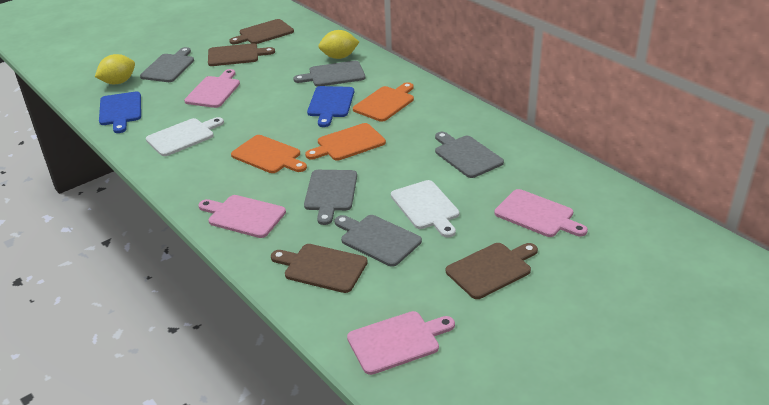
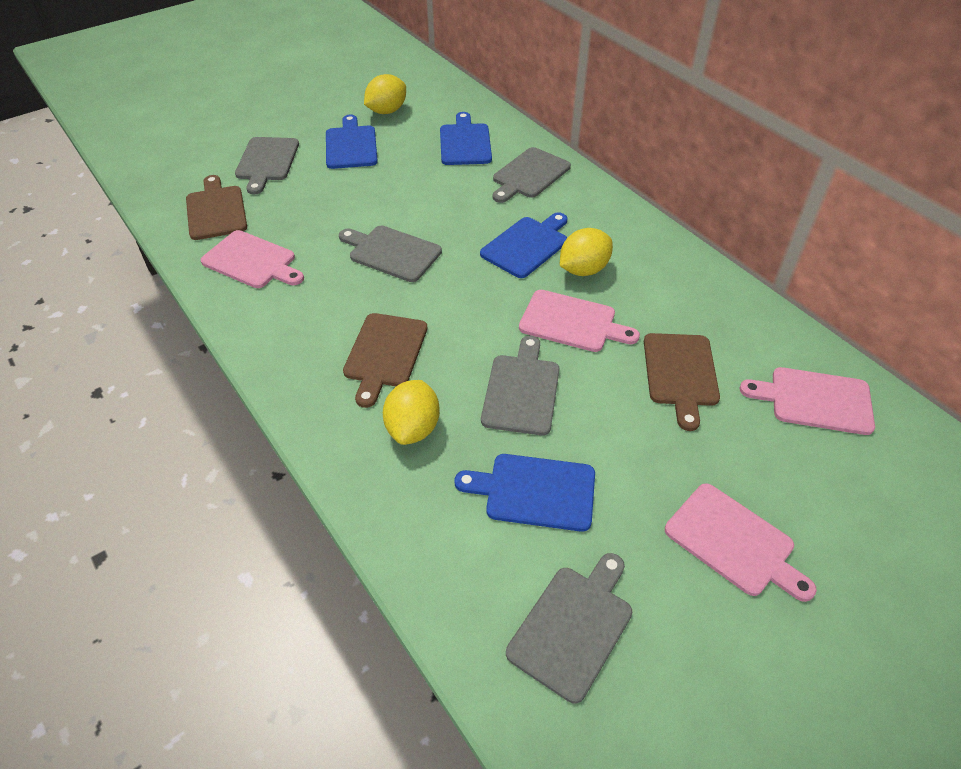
blue cutting board: [99,91,141,133] [307,86,354,127] = 2 -> [326,115,378,169] [440,112,492,165] [455,454,595,532] [480,212,568,278] = 4
brown cutting board: [208,43,275,66] [229,19,294,44] [271,244,368,293] [446,243,538,299] = 4 -> [186,175,247,240] [343,313,427,408] [644,333,720,431] = 3
orange cutting board: [231,135,307,173] [305,123,386,161] [353,82,414,122] = 3 -> none = 0
white cutting board: [146,117,224,156] [391,180,459,238] = 2 -> none = 0
yellow lemon: [95,54,135,84] [318,30,359,59] = 2 -> [364,74,406,114] [383,380,440,445] [560,228,613,276] = 3

